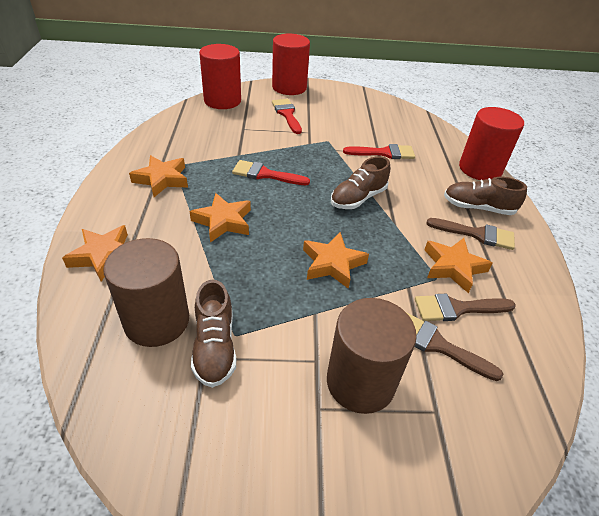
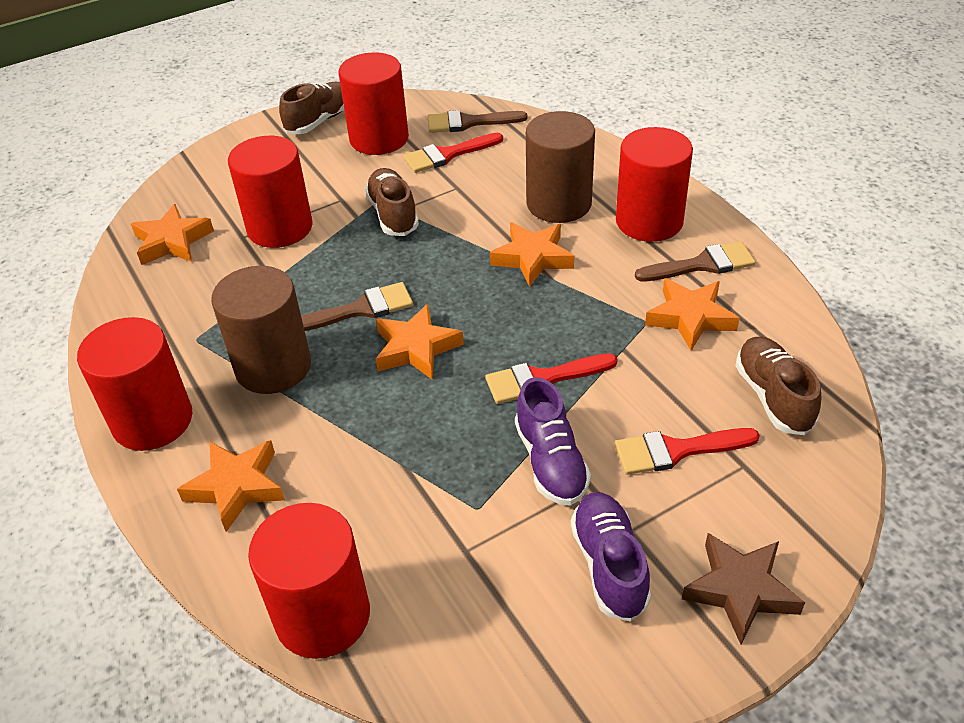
brown star: none = 0 -> [682,533,805,644] = 1
purple shoe: none = 0 -> [515,377,591,506] [571,492,651,622] = 2
red cylinder: [199,44,241,109] [272,34,310,95] [459,107,524,180] = 3 -> [77,317,192,451] [228,136,313,248] [248,503,370,659] [339,52,409,155] [616,127,693,242] = 5

